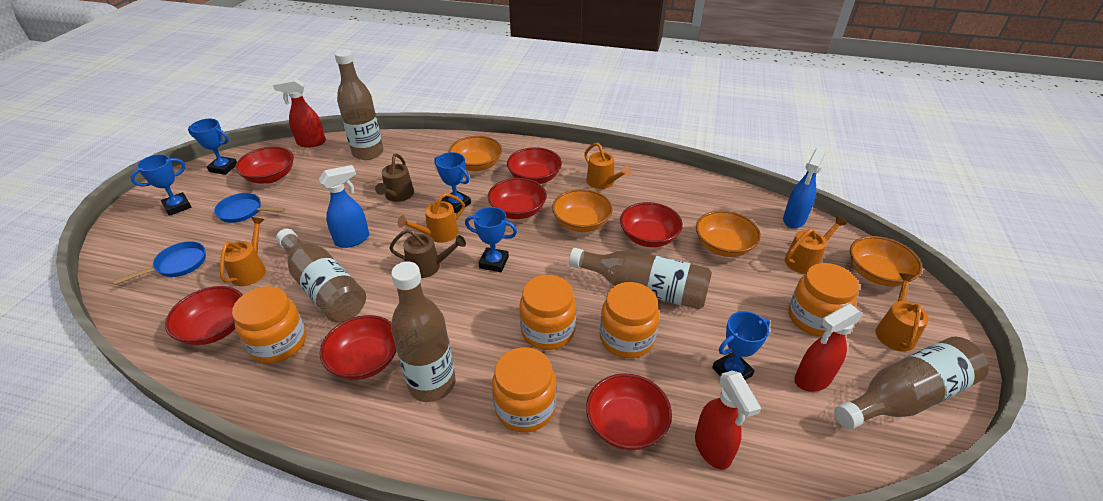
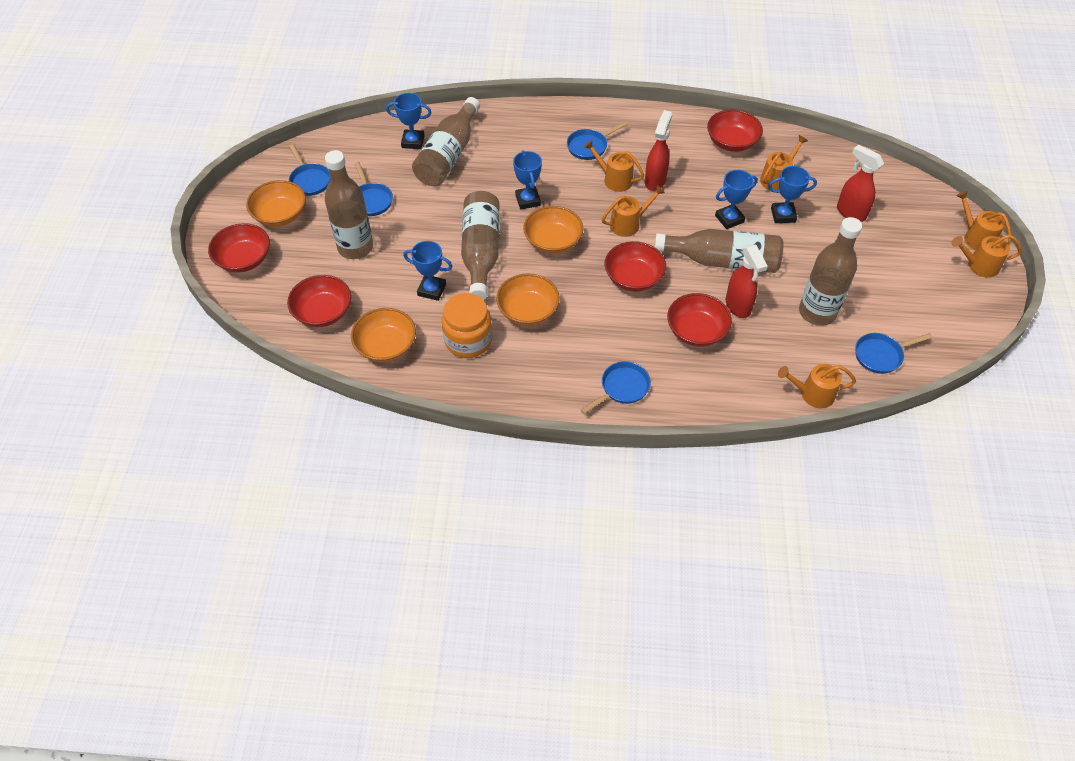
blue pan: [113,241,206,285] [214,193,285,223] = 2 -> [289,144,330,196] [354,162,393,216] [567,121,628,160] [581,361,651,414] [855,333,932,374] = 5
blue spray bottle: [319,165,369,248] [783,149,826,229] = 2 -> none = 0
brown watering can: [375,154,414,202] [389,229,466,278] = 2 -> none = 0
orange jar: [232,286,306,363] [492,347,556,433] [519,275,576,350] [600,282,659,358] [788,263,859,337] = 5 -> [442,293,492,358] = 1
orange watering can: [220,217,266,286] [398,193,465,243] [584,143,631,189] [785,216,847,274] [875,273,929,351] = 5 -> [584,140,644,192] [601,185,665,237] [760,135,808,190] [778,364,856,408] [952,235,1022,278] [956,191,1012,250] = 6
red bowl: [165,286,243,345] [235,147,294,183] [320,315,396,380] [488,178,547,219] [507,147,562,184] [586,373,672,450] [620,202,683,247] = 7 -> [208,223,270,272] [287,275,351,327] [604,241,666,292] [667,293,732,347] [707,109,763,152] = 5

